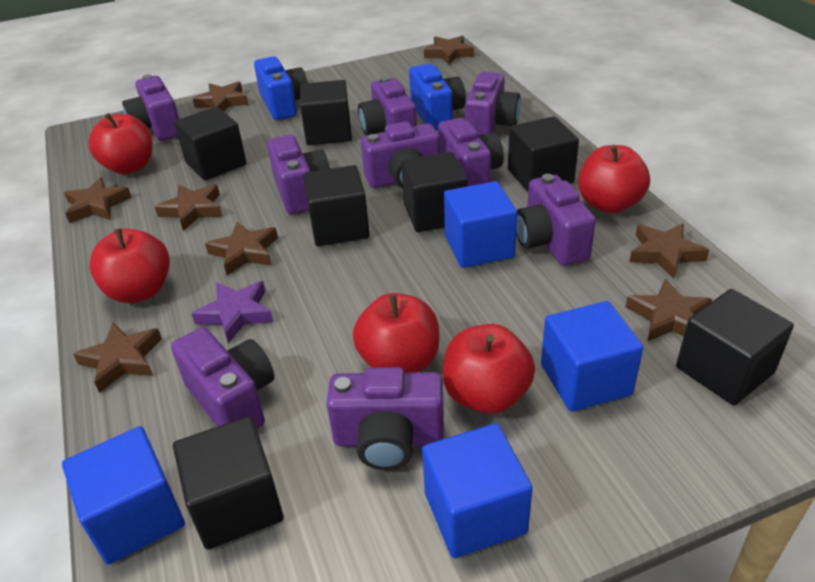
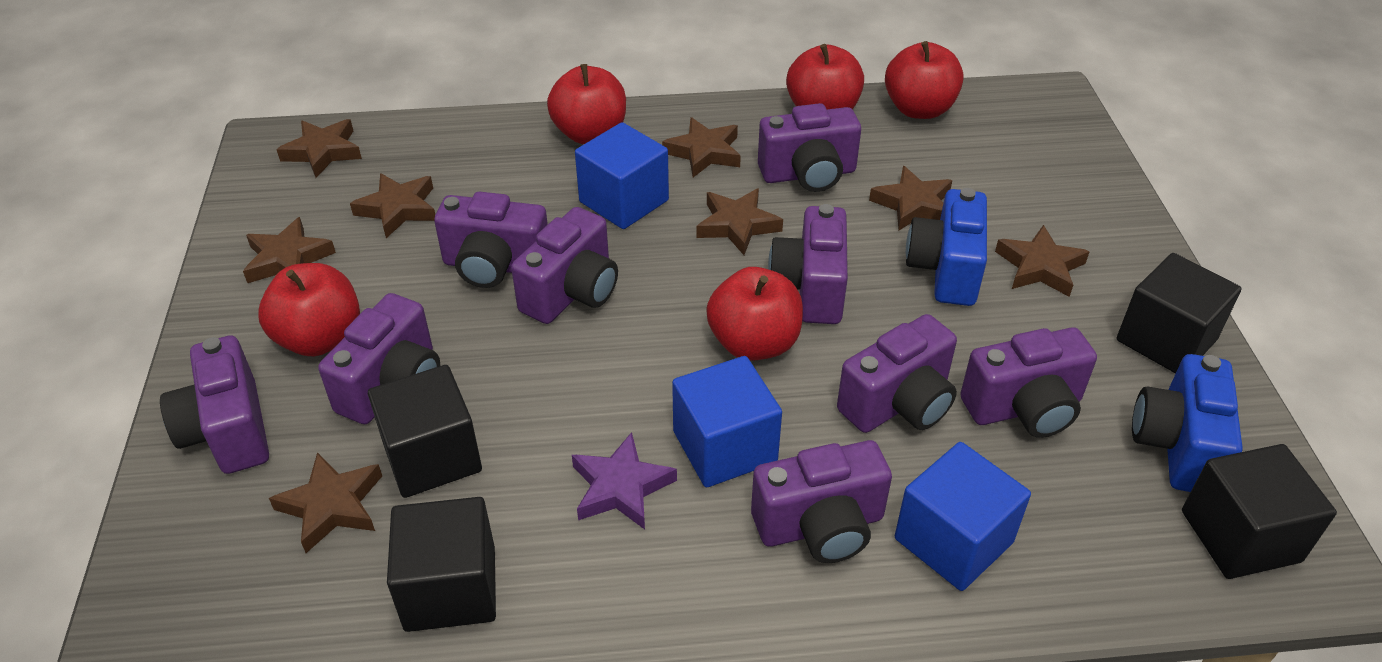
black cube: [173,416,284,550] [174,107,247,180] [300,80,352,145] [303,165,370,246] [401,152,468,232] [508,116,579,192] [676,289,794,405] = 7 -> [368,365,482,498] [387,497,496,632] [1117,253,1241,374] [1182,444,1337,579] = 4
blue cube: [62,426,185,565] [422,423,533,558] [444,181,517,268] [541,301,644,412] = 4 -> [575,122,669,229] [672,356,782,487] [895,442,1031,591] = 3

